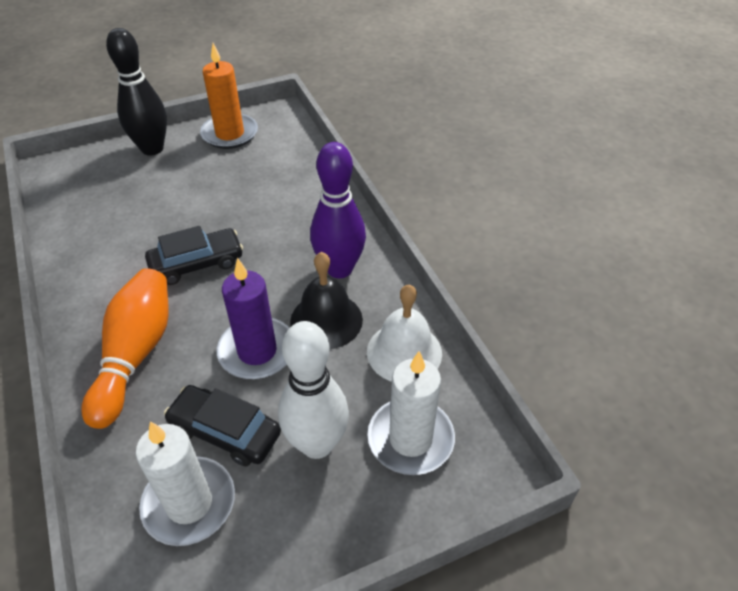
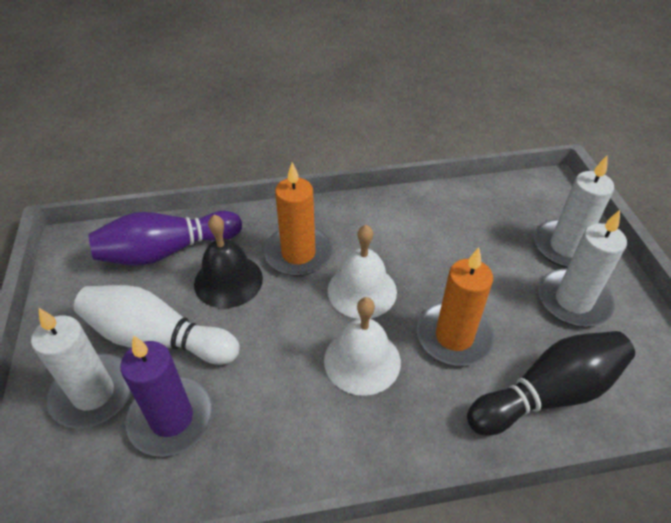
black car: [145,226,243,285] [164,385,281,467] = 2 -> none = 0
orange bowling pin: [81,268,169,429] = 1 -> none = 0
orange candle: [200,43,258,149] = 1 -> [264,162,333,276] [417,247,495,366] = 2
white bell: [367,285,442,382] = 1 -> [324,297,401,396] [328,225,397,319] = 2
white candle: [136,421,235,546] [367,351,455,475] = 2 -> [31,308,131,429] [534,156,614,268] [538,210,627,327] = 3

